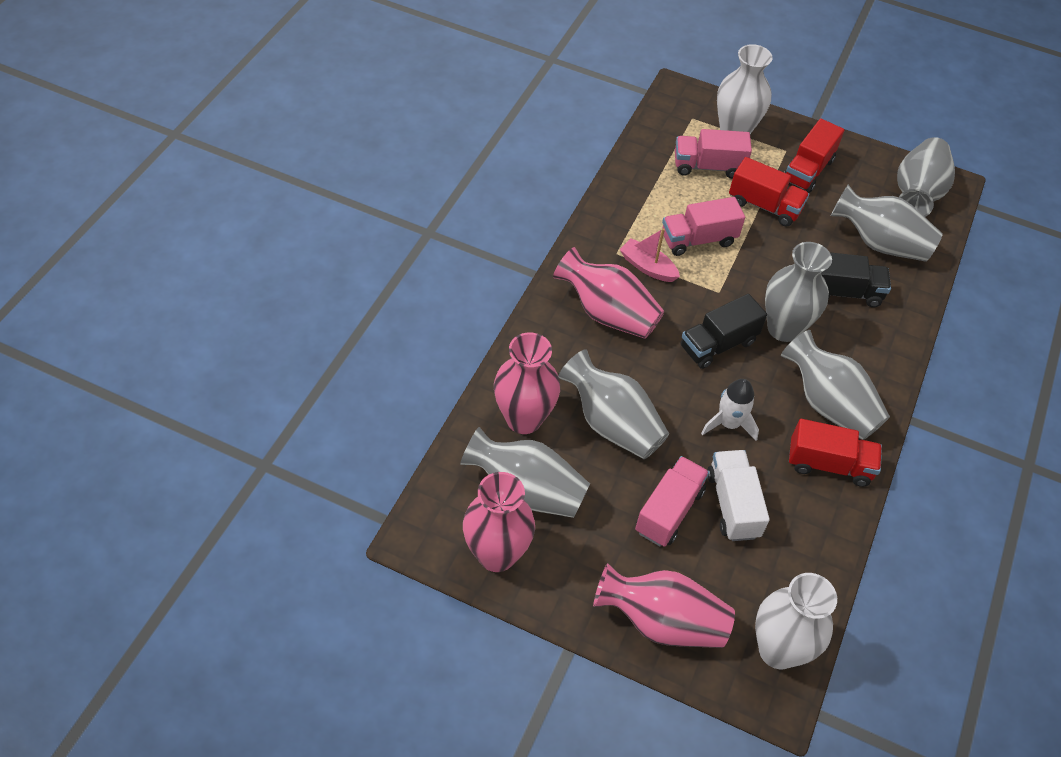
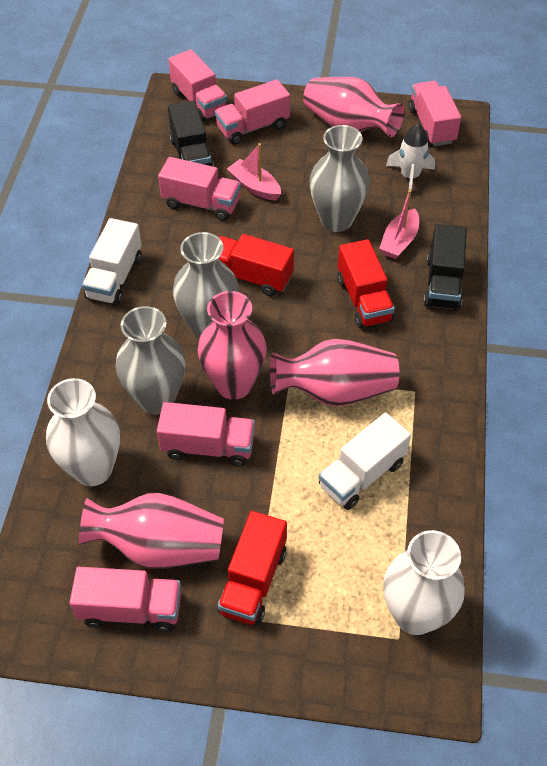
grey vase: [460,427,590,518] [558,349,669,459] [765,242,832,342] [781,330,890,440] [831,185,943,262] [897,137,955,217] = 6 -> [116,306,186,415] [173,232,239,339] [309,125,370,232] = 3
pink boat: [620,228,680,282] = 1 -> [227,143,281,201] [379,190,419,259] = 2
pink truck: [635,456,709,547] [662,197,745,256] [675,129,752,179] = 3 -> [69,567,181,632] [157,402,255,467] [158,157,241,221] [168,49,227,122] [215,79,290,145] [408,81,461,146] = 6
white truck: [708,450,770,541] = 1 -> [82,218,142,305] [319,412,411,510] = 2

